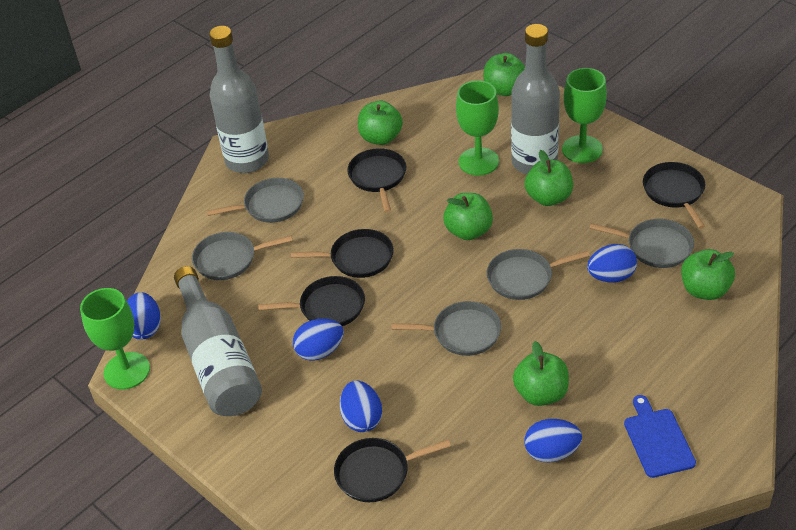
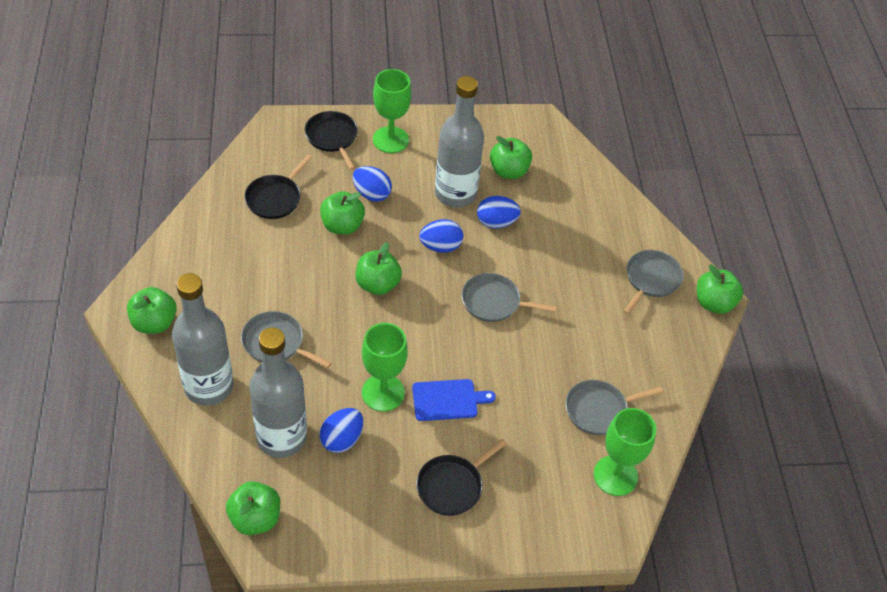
black pan: [258,276,365,326] [291,229,394,278] [334,438,451,502] [347,148,406,213] [643,162,705,229] = 5 -> [244,155,312,219] [305,111,358,170] [416,439,507,516] = 3
blue egg: [127,292,161,340] [293,318,344,361] [340,381,382,432] [524,419,582,462] [587,244,637,282] = 5 -> [319,408,363,453] [352,166,392,202] [419,219,463,253] [477,196,521,228] = 4
grey pan: [192,232,293,280] [206,178,304,223] [391,301,501,356] [487,249,590,300] [589,219,694,268] = 5 -> [241,311,331,368] [462,273,557,322] [565,380,663,435] [623,250,683,314] = 4

